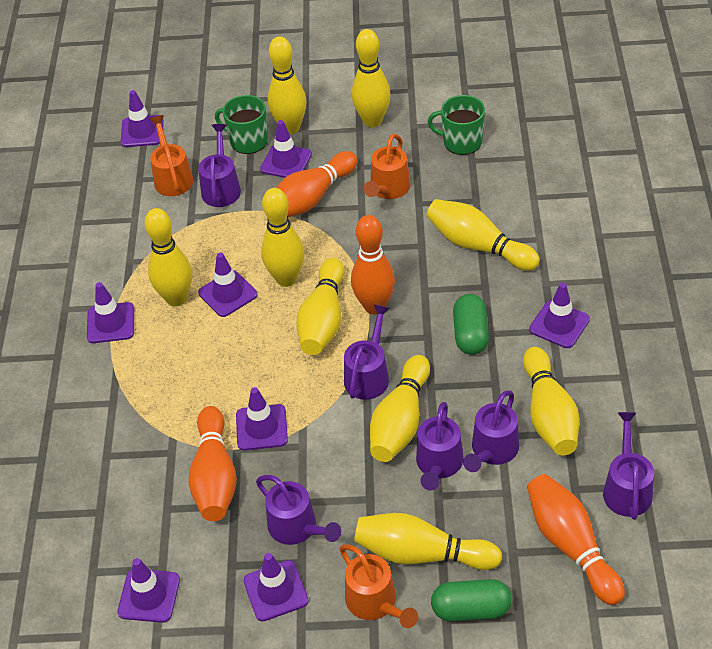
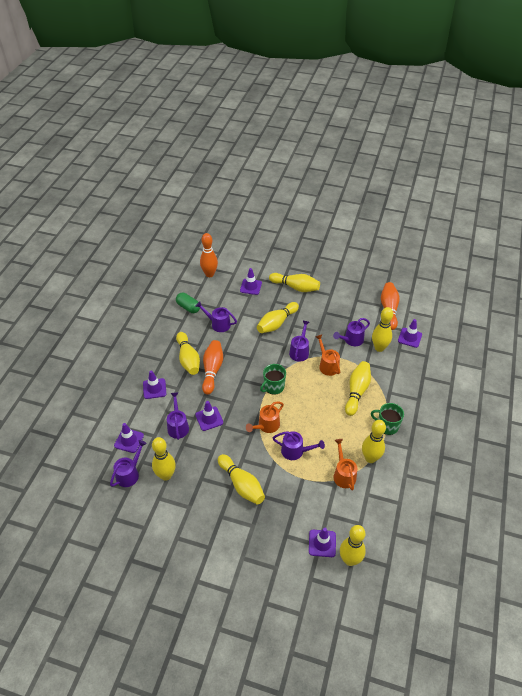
green capsule: [431,579,512,621] [453,294,489,355] = 2 -> [176,293,200,313] = 1
orange bowling pin: [188,406,237,521] [276,151,357,217] [351,215,395,315] [527,474,625,605] = 4 -> [200,233,218,277] [202,340,223,395] [381,282,400,330] = 3
purple traffic cone: [87,282,134,343] [117,558,180,623] [121,90,163,147] [198,252,257,317] [236,387,288,450] [243,553,309,622] [260,120,312,178] [529,283,590,348] = 8 -> [114,423,144,453] [143,370,166,399] [195,401,223,431] [240,268,262,295] [309,528,336,557] [398,319,422,348] = 6

